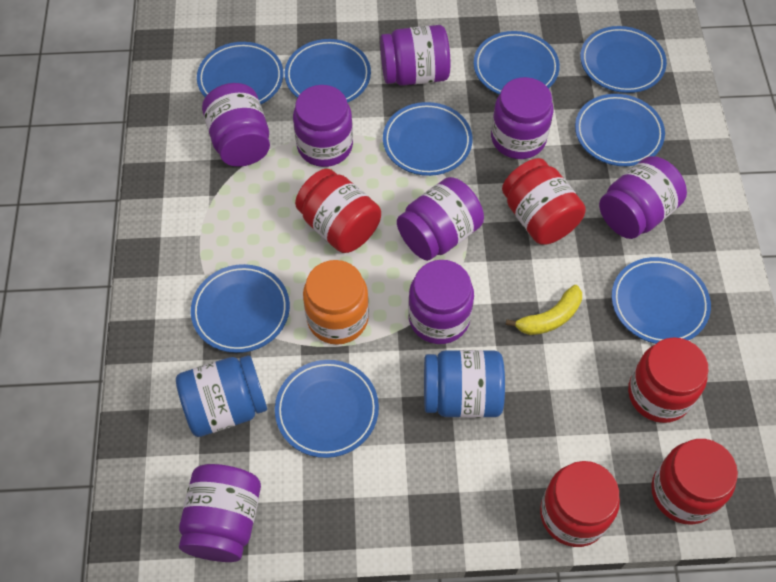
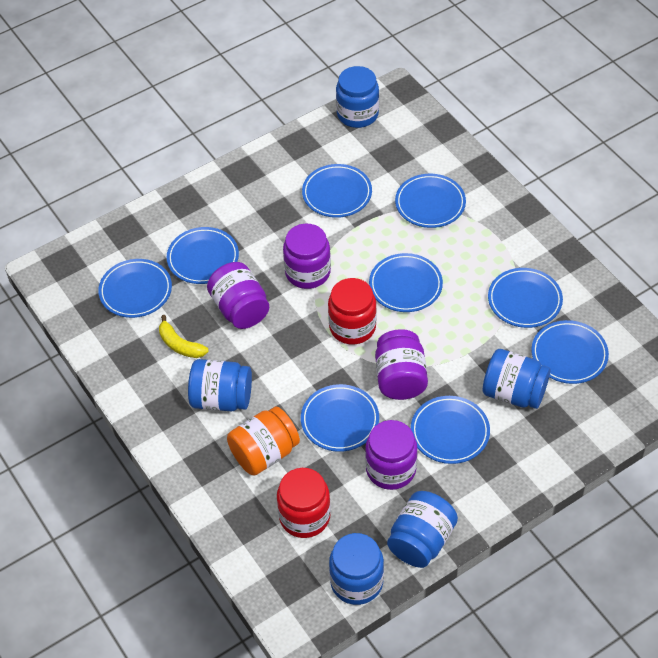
blue jar: [176,355,267,437] [424,350,505,418] = 2 -> [188,359,252,411] [329,533,384,605] [336,66,379,128] [387,491,458,568] [483,349,551,409] = 5
purple jar: [179,464,261,562] [202,83,270,167] [293,85,353,167] [380,25,450,86] [397,177,484,261] [408,260,474,344] [491,77,553,159] [599,156,687,239] = 8 -> [207,262,269,329] [283,224,331,289] [365,420,417,490] [375,329,428,400] = 4
red jar: [295,169,381,253] [502,158,586,245] [540,461,620,547] [628,337,709,423] [651,439,738,525] = 5 -> [277,468,331,538] [328,278,377,344] = 2

